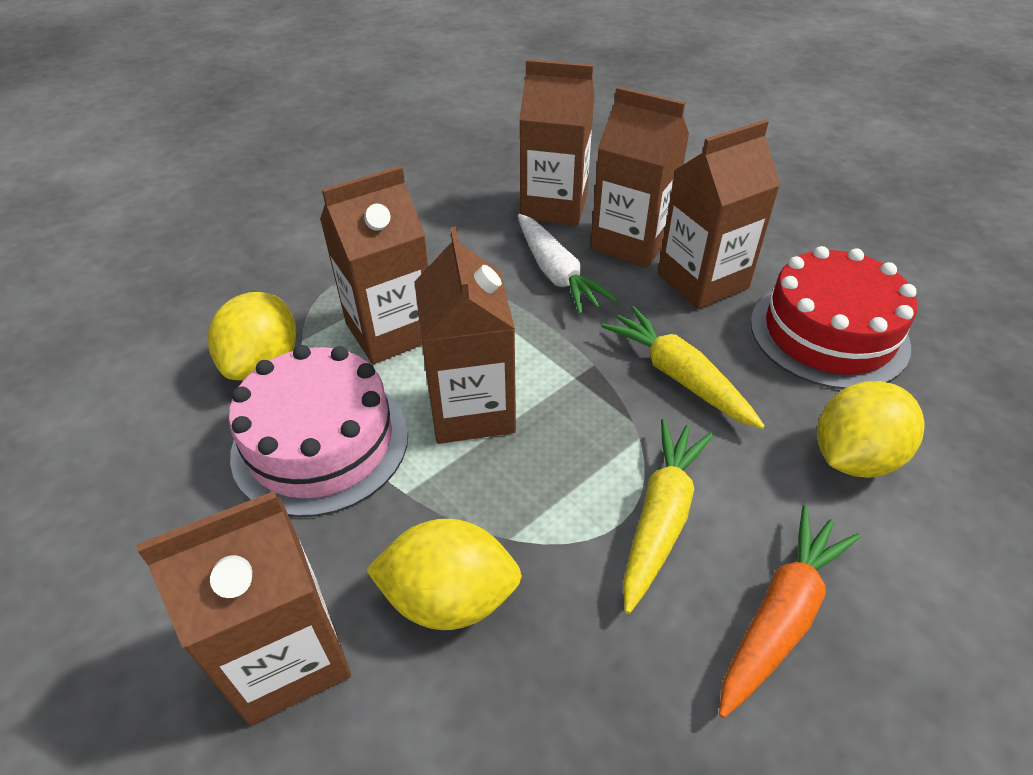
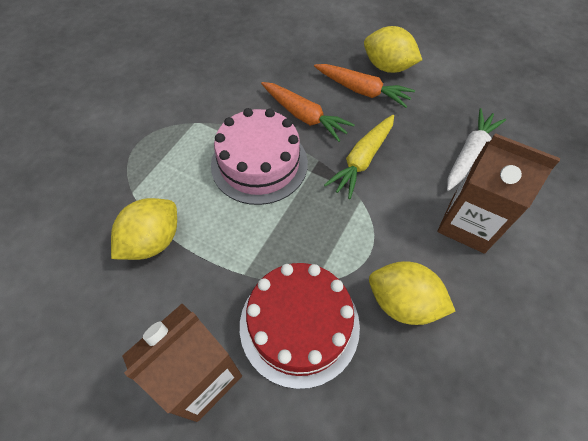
brown carton: [136,491,351,726] [320,166,428,364] [414,227,516,444] [519,59,595,226] [590,86,689,268] [658,120,780,309] = 6 -> [122,304,242,422] [437,133,560,254] = 2
orange carrot: [719,506,861,718] = 1 -> [261,82,355,142] [314,64,415,108] = 2
yellow carrot: [601,306,765,429] [623,419,714,614] = 2 -> [324,115,394,199] = 1

